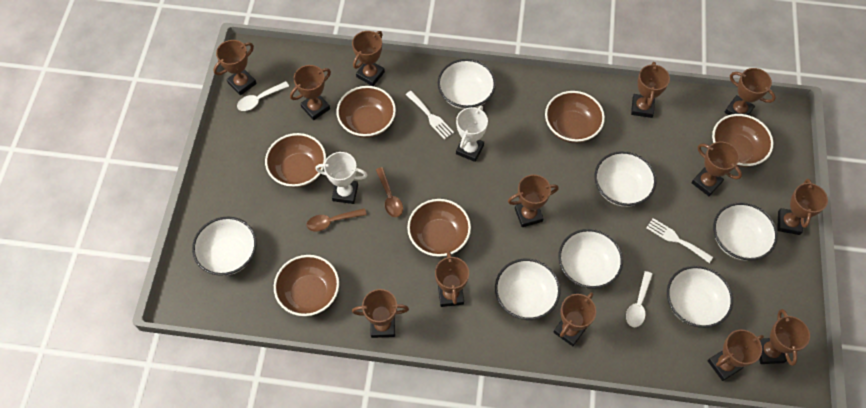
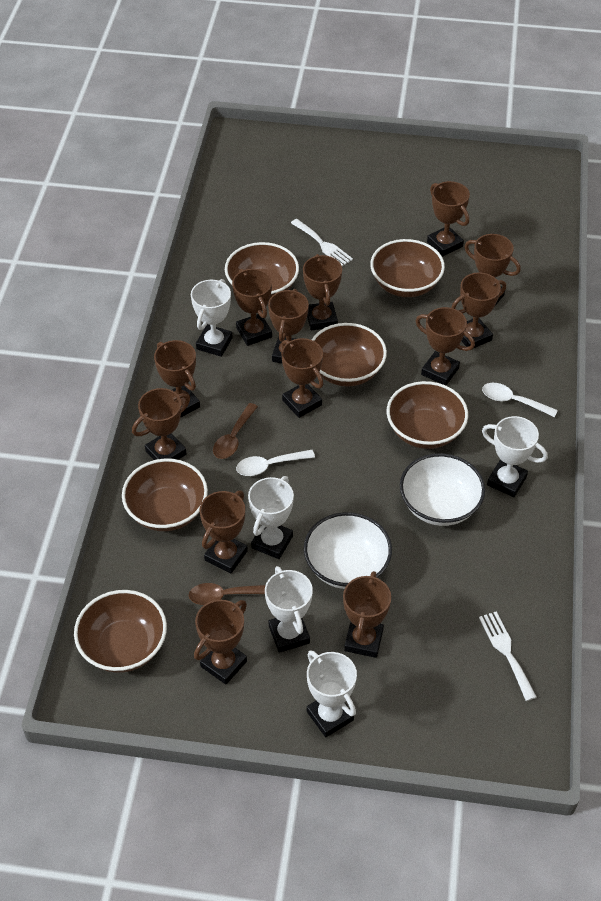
white bowl: [192,217,257,276] [438,59,496,109] [495,258,561,320] [558,229,623,289] [595,151,657,207] [667,266,733,328] [713,202,778,261] = 7 -> [304,512,392,589] [400,453,485,526] = 2
white trophy: [315,152,367,204] [456,106,488,162] = 2 -> [191,279,233,357] [248,476,294,559] [265,566,313,653] [307,650,357,737] [482,416,548,497] = 5

